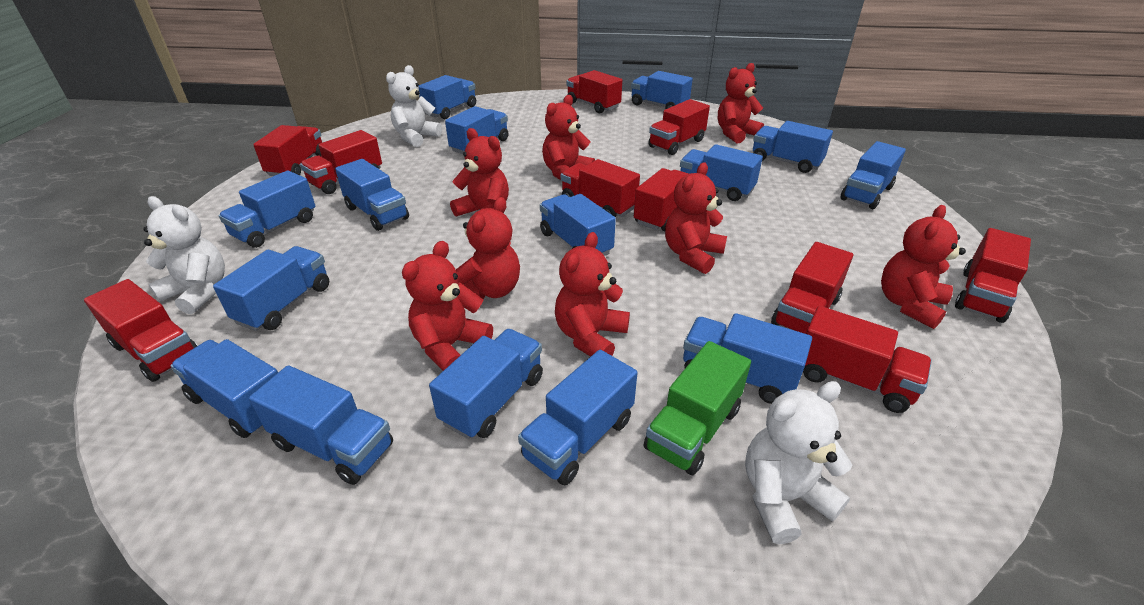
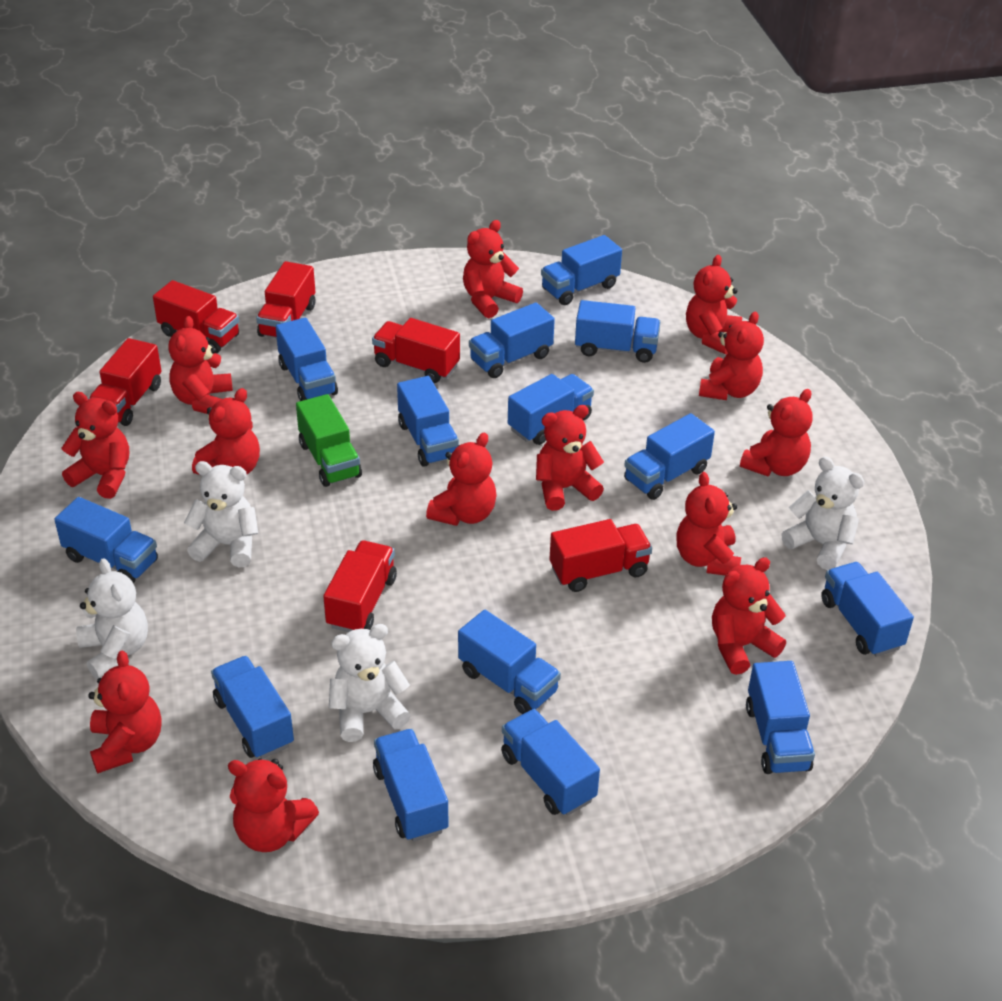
blue truck: [170,339,278,438] [213,246,329,331] [219,170,315,248] [249,365,393,485] [335,159,409,231] [419,75,476,119] [429,329,543,439] [445,106,508,154] [518,350,638,485] [540,194,616,256] [631,71,693,109] [680,144,763,201] [683,313,812,404] [753,121,833,173] [841,141,906,209] = 15 -> [54,497,158,583] [211,656,294,759] [276,318,338,401] [373,729,448,842] [397,376,459,467] [458,610,561,714] [469,302,555,378] [501,709,600,816] [508,374,594,445] [541,235,622,305] [575,300,660,363] [624,413,715,500] [746,661,815,774] [821,562,914,657] = 14
red teddy bear: [402,241,493,371] [450,128,509,217] [456,197,520,300] [542,95,595,180] [555,232,630,357] [665,162,727,274] [718,63,764,143] [881,205,966,329] = 8 -> [61,392,129,499] [88,650,162,773] [168,316,233,414] [192,388,260,475] [228,758,319,852] [426,433,497,526] [463,220,523,318] [536,405,604,511] [676,472,741,576] [686,255,742,355] [699,312,764,400] [712,557,786,675] [740,389,813,476] = 13
red truck: [84,279,198,382] [253,125,322,176] [300,130,382,194] [561,159,640,217] [567,70,622,113] [634,168,689,231] [649,99,710,155] [771,242,853,334] [803,306,932,413] [955,228,1031,323] = 10 -> [88,338,161,426] [153,280,239,353] [256,261,315,338] [323,540,397,632] [372,318,460,383] [549,519,652,592] = 6
white teddy bear: [144,196,225,314] [386,65,442,147] [745,381,853,544] = 3 -> [76,558,148,680] [184,461,258,567] [329,624,411,742] [781,456,864,570] = 4

